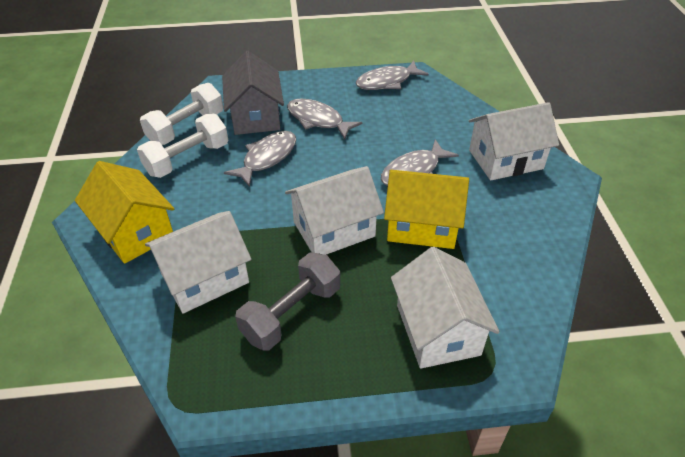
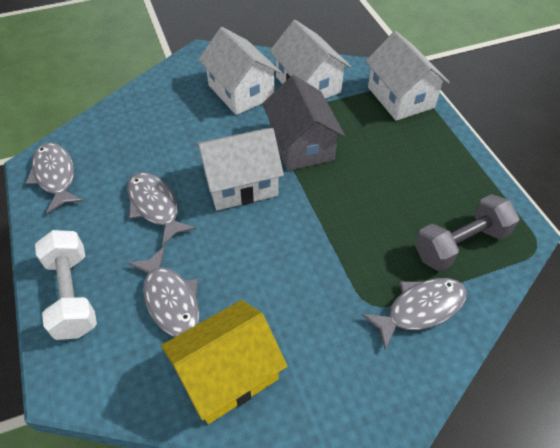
white dumbbell: [137,114,228,178] [140,83,223,145] = 2 -> [35,230,97,340] = 1
yellow house: [75,161,174,264] [384,170,469,249] = 2 -> [161,300,287,424] = 1

